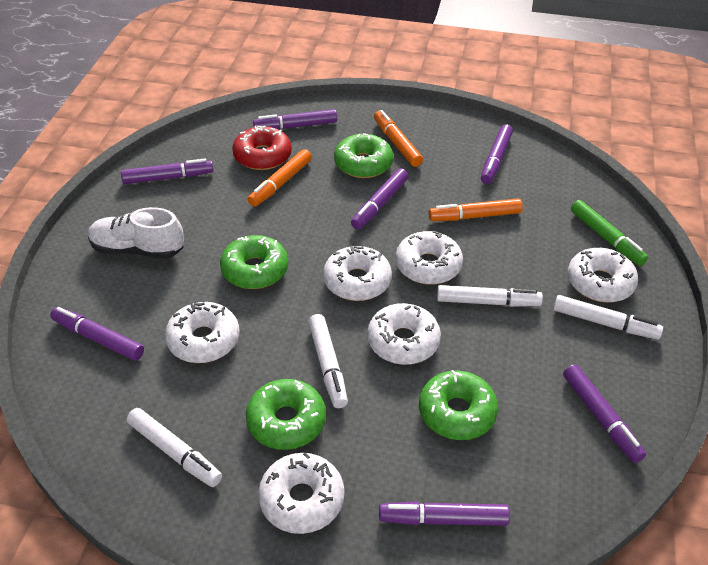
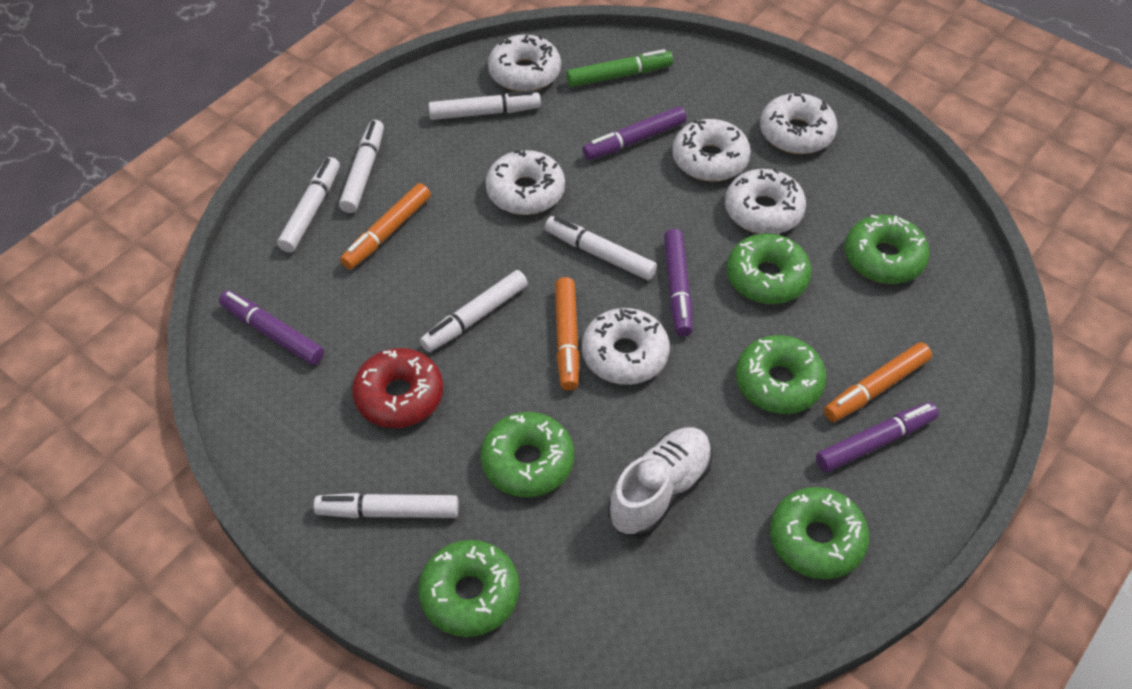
green donut: [220,235,288,289] [246,379,326,450] [334,133,393,178] [419,370,498,440] = 4 -> [418,540,519,637] [481,412,574,497] [726,233,812,304] [736,335,826,414] [770,487,869,579] [845,215,930,284] = 6
purple marker: [50,307,144,361] [121,159,214,184] [253,109,337,130] [351,168,409,230] [379,501,510,526] [481,124,513,184] [563,364,646,463] = 7 -> [219,290,324,365] [582,106,687,160] [664,229,693,336] [816,402,939,472] = 4
white marker: [127,408,222,487] [308,314,348,408] [437,285,543,307] [553,295,663,340] = 4 -> [277,157,340,252] [314,493,458,518] [339,120,384,213] [420,270,528,352] [428,91,541,120] [545,216,657,280] = 6

